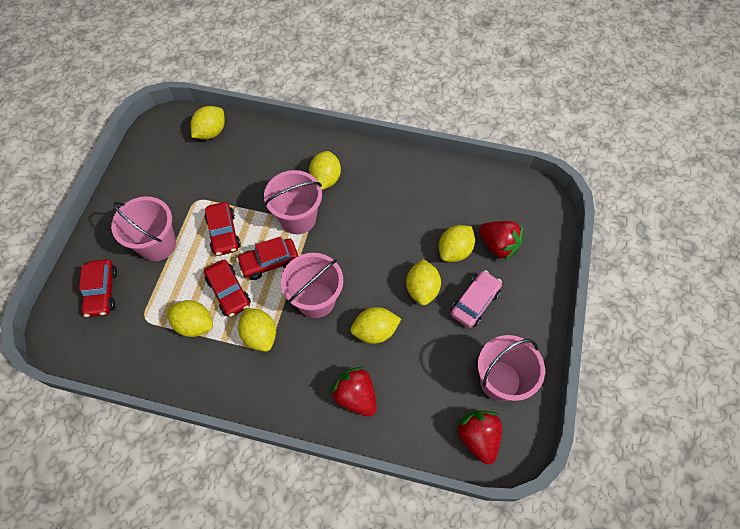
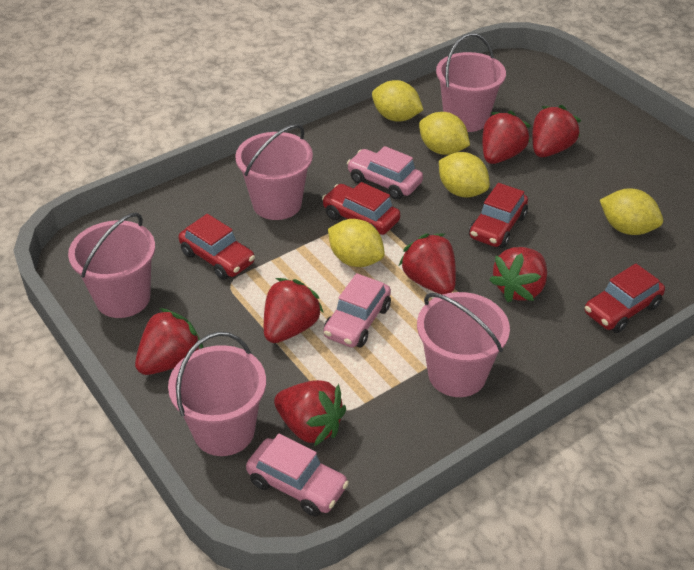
pink bucket: [111,196,176,261] [264,170,322,234] [281,253,343,318] [478,335,545,401] = 4 -> [68,213,155,318] [168,332,266,456] [235,124,313,220] [417,292,510,397] [436,33,506,132] = 5
pink car: [451,270,502,328] = 1 -> [246,434,349,517] [323,273,391,348] [347,146,423,199] = 3
red strawberry: [330,367,377,417] [456,410,502,465] [479,221,523,261] = 3 -> [135,308,203,375] [264,278,324,343] [274,380,346,447] [399,234,456,295] [482,110,530,164] [489,247,547,302] [532,105,581,157] = 7
yellow lemon: [166,300,213,337] [190,106,225,139] [238,308,276,352] [309,151,341,190] [351,307,401,344] [406,259,441,306] [439,225,475,262] = 7 -> [328,219,385,267] [372,80,423,122] [419,112,470,155] [439,152,490,198] [600,189,663,235] = 5

